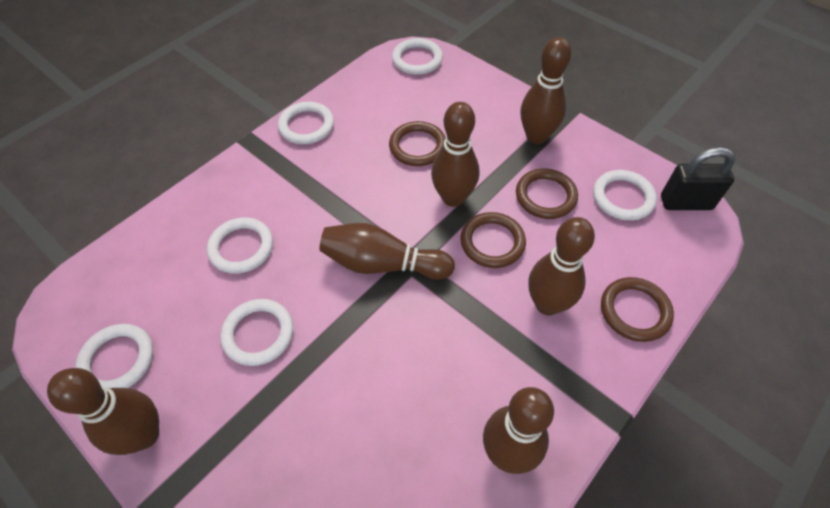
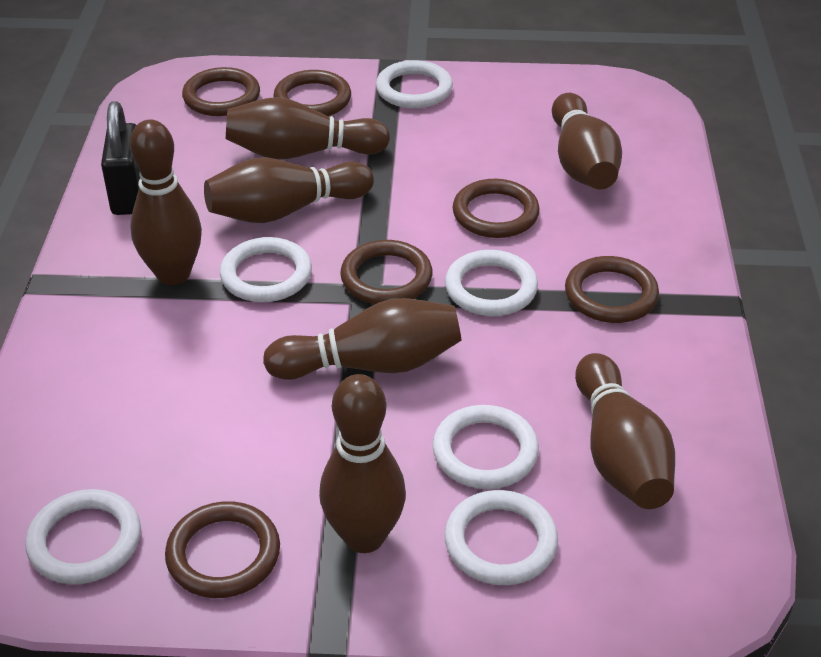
brown bowling pin: [47,368,159,455] [319,223,455,280] [431,102,479,207] [483,387,554,474] [520,37,572,144] [528,217,595,315] = 6 -> [130,120,202,285] [204,158,374,223] [226,97,390,159] [263,298,461,380] [319,374,406,553] [552,93,622,189] [575,353,675,509] = 7
brown ring: [389,121,446,166] [460,212,526,268] [516,168,578,219] [601,277,674,342] = 4 -> [165,501,280,598] [182,67,260,116] [273,70,351,116] [340,240,432,304] [453,179,540,238] [565,256,659,323] = 6

